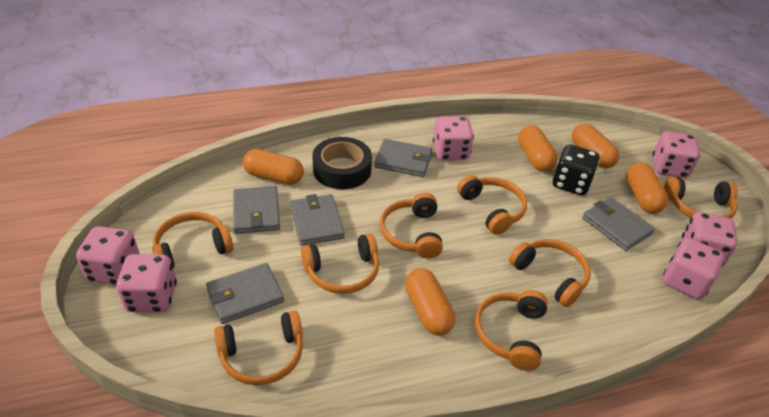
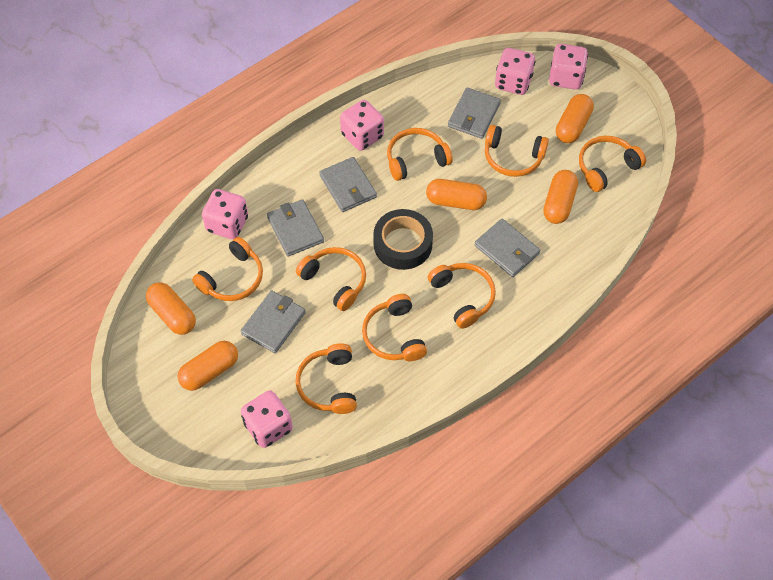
black dice: [553,145,600,195] = 1 -> none = 0
pink dice: [76,226,140,285] [116,254,177,313] [433,116,474,161] [652,131,700,178] [663,238,724,300] [682,212,738,267] = 6 -> [202,189,248,239] [241,390,293,448] [340,100,384,151] [495,48,535,95] [549,44,588,90] = 5

